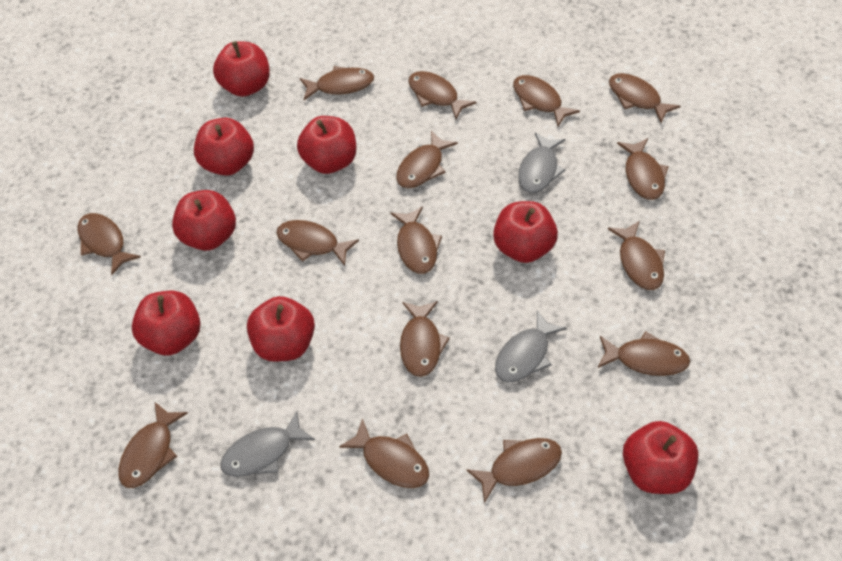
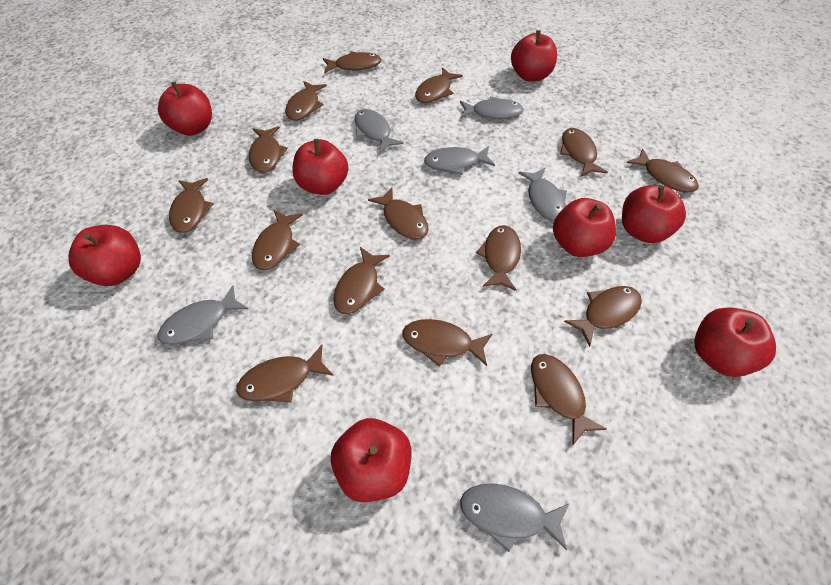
grey fish: [220,411,315,477] [495,311,567,383] [518,132,565,193] = 3 -> [157,285,248,345] [355,109,404,153] [424,146,495,175] [460,96,524,119] [460,483,569,552] [518,168,567,221] = 6

